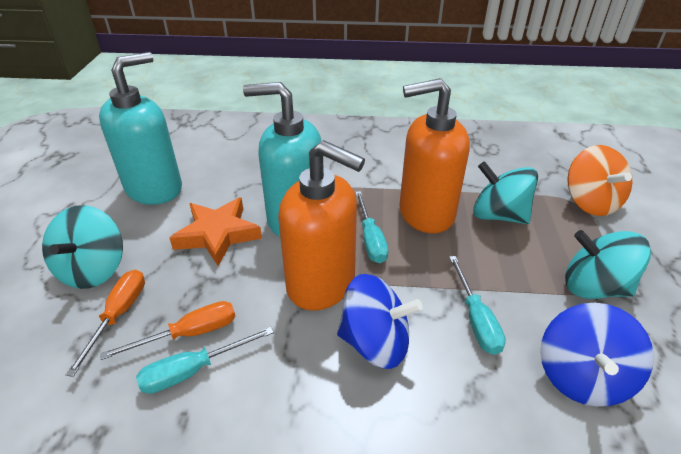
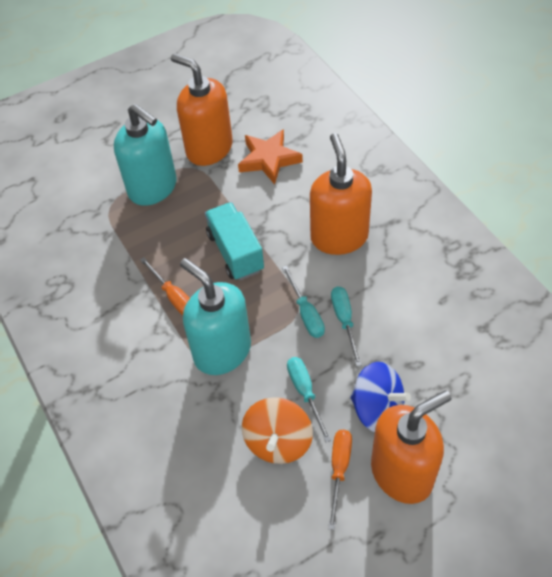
blue spinning top: [337,274,423,369] [540,303,654,407] = 2 -> [351,362,411,432] = 1
orange soap dispenser: [278,140,365,311] [399,78,470,233] = 2 -> [171,54,233,166] [310,133,372,255] [371,390,452,504] = 3
turquoise spinning top: [42,205,123,289] [473,161,538,224] [565,230,651,299] = 3 -> none = 0
turquoise truck: none = 0 -> [205,202,264,280] = 1

